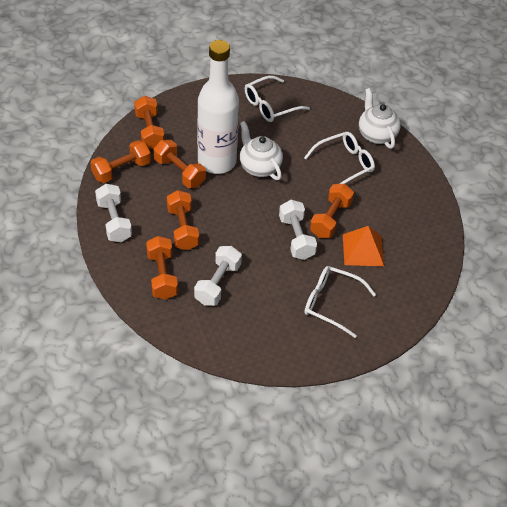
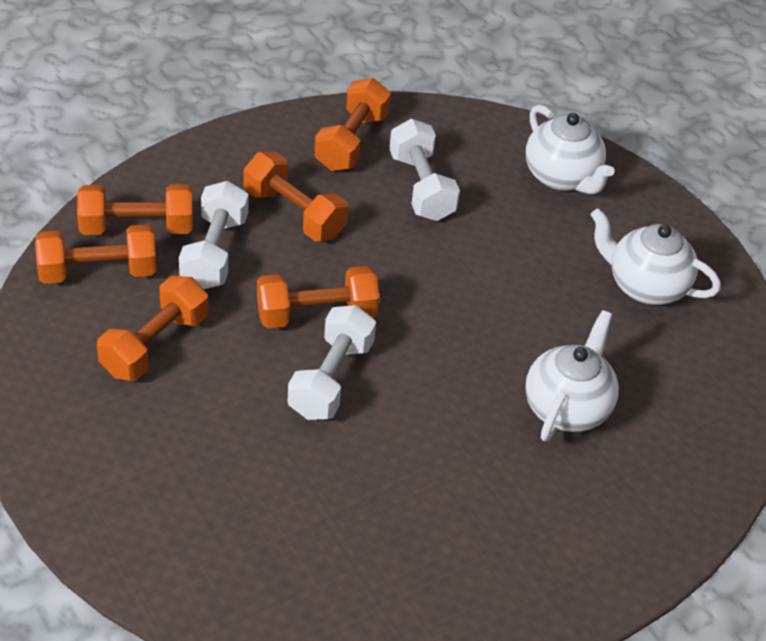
orange pyramid: [343,226,384,266] = 1 -> none = 0
white bottle: [197,40,239,174] = 1 -> none = 0
white glasses: [245,76,310,122] [304,132,375,184] [304,266,376,338] = 3 -> none = 0
white teapot: [240,121,283,180] [359,88,401,149] = 2 -> [525,310,619,441] [526,105,615,194] [591,208,721,305] = 3

